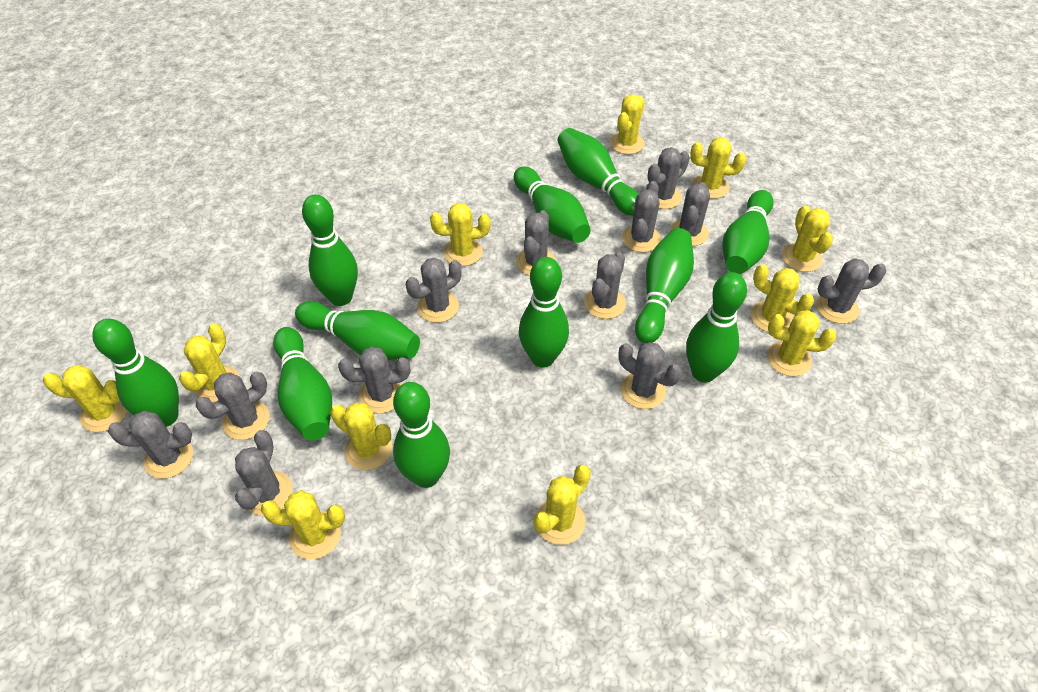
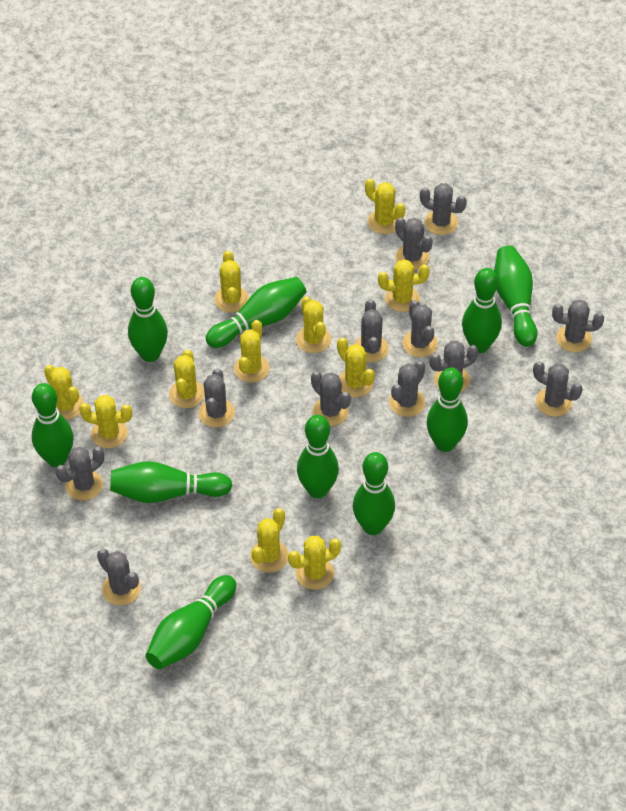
green bowling pin: [92,319,179,427] [273,327,332,441] [295,301,420,360] [302,194,358,306] [393,382,450,488] [514,166,591,243] [519,257,569,368] [558,128,638,216] [635,228,694,344] [686,272,747,383] [722,190,774,274] = 11 -> [32,383,73,467] [110,461,232,503] [128,277,168,362] [146,575,236,669] [206,277,306,348] [297,415,339,498] [353,452,395,535] [427,368,468,452] [462,268,502,353] [494,246,537,347] = 10

